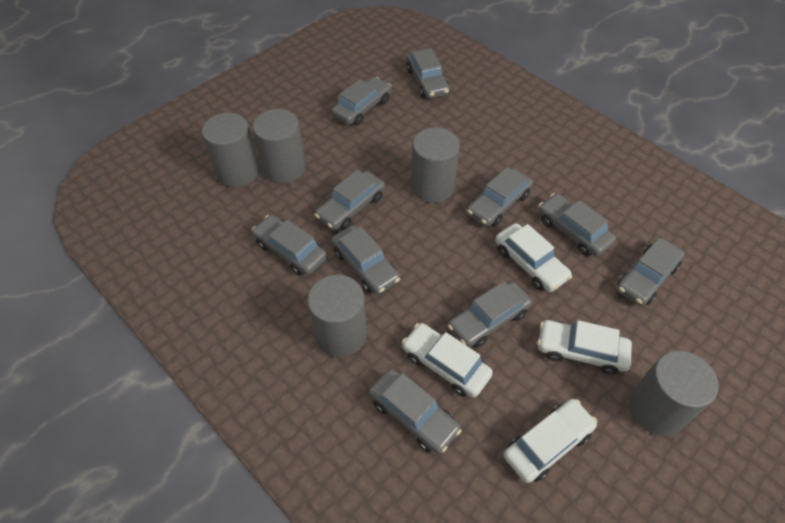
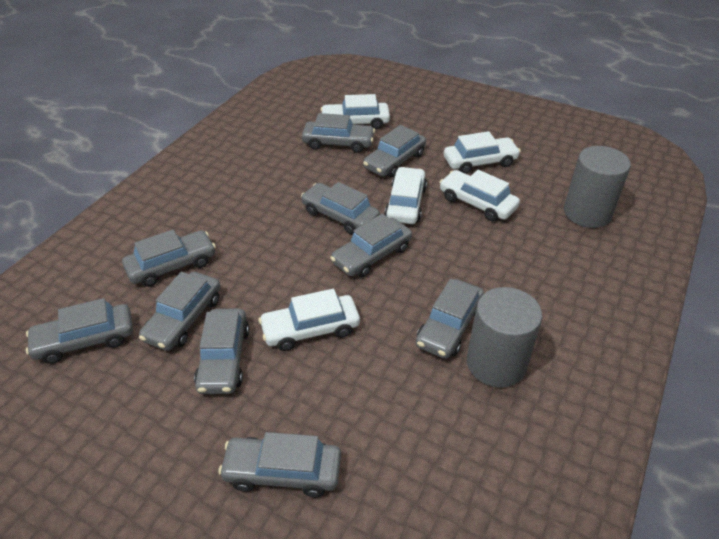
grey cylinder: [202,113,259,187] [253,109,306,183] [308,275,367,357] [411,127,460,203] [629,351,719,436] = 5 -> [467,287,542,388] [564,146,631,228] = 2
white car: [402,323,493,398] [495,223,572,292] [504,399,597,483] [537,320,632,375] = 4 -> [259,289,360,351] [320,94,390,129] [385,167,427,224] [439,170,520,221] [444,131,521,174] = 5

